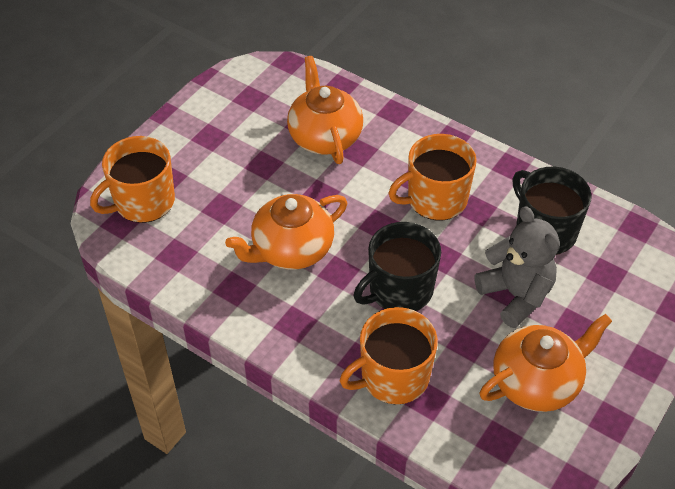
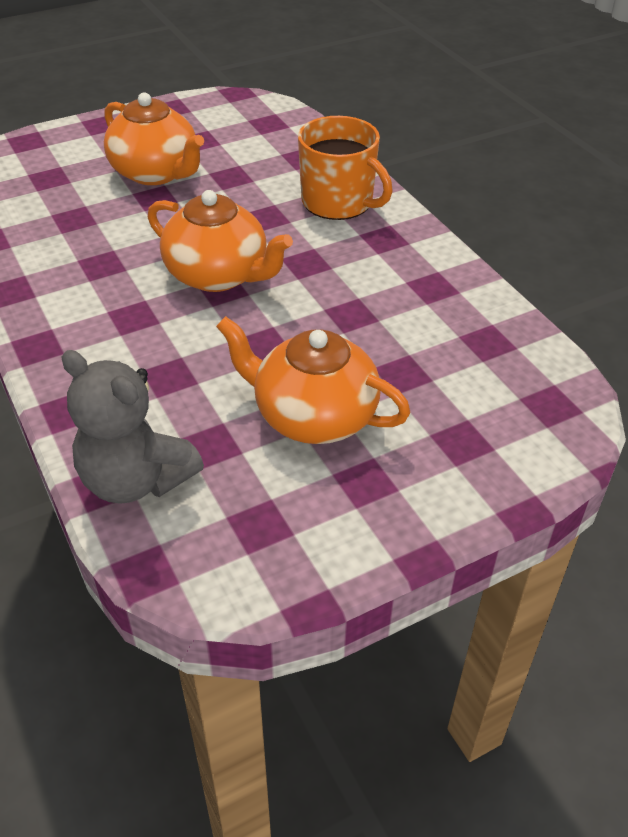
black mug: [354,222,441,311] [513,167,592,255] = 2 -> none = 0
orange mug: [90,136,175,223] [340,307,438,404] [389,134,477,220] = 3 -> [298,116,393,220] = 1

